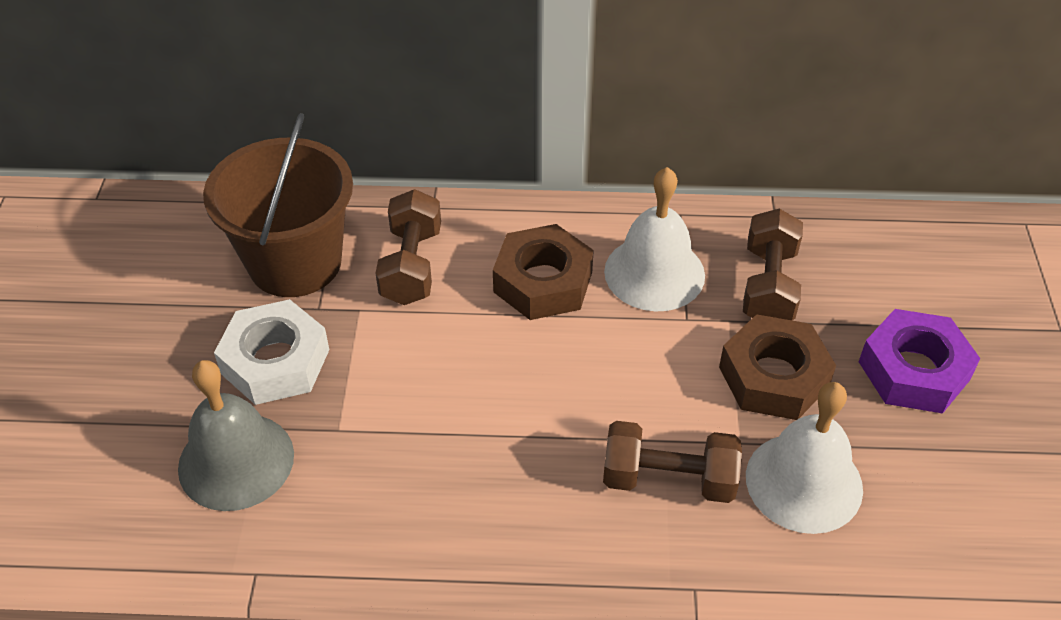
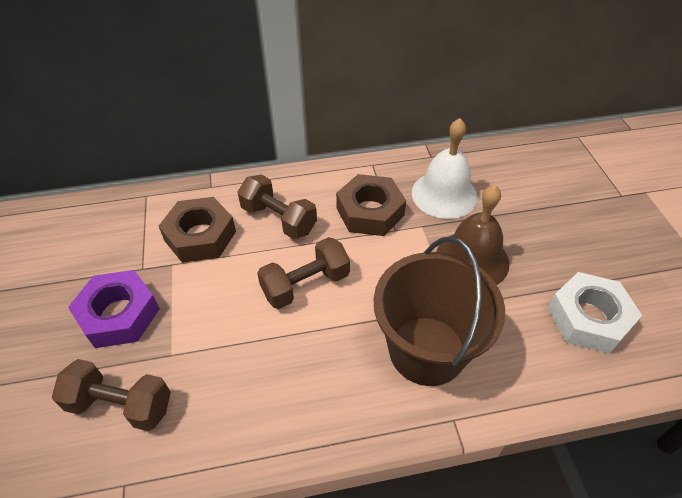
brown bell: none = 0 -> [437,185,509,285] = 1
grey bell: [178,360,294,511] = 1 -> none = 0
white bell: [604,167,705,312] [746,382,863,534] = 2 -> [412,118,478,219] = 1

